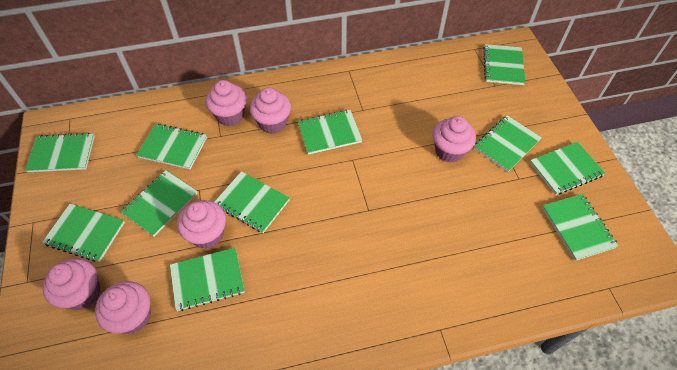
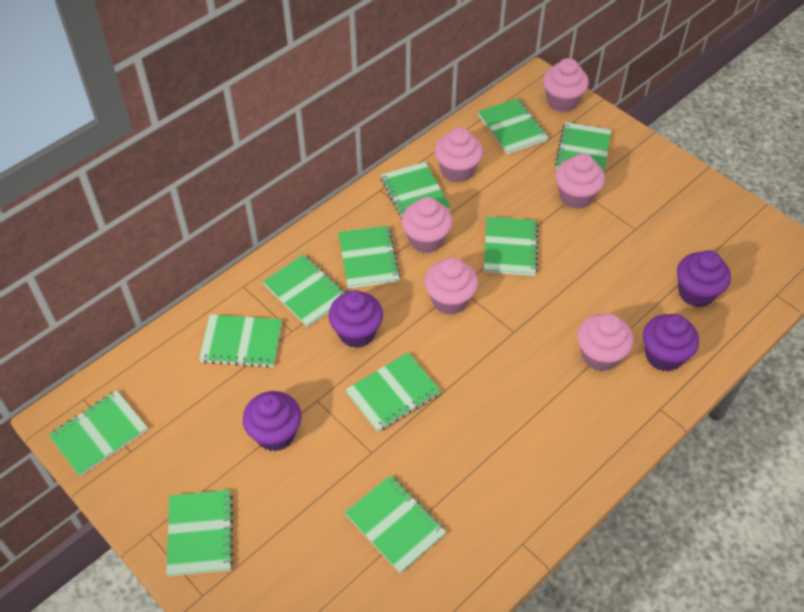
purple cupcake: none = 0 -> [243,391,302,451] [328,290,383,348] [643,314,699,372] [677,250,731,307] = 4

